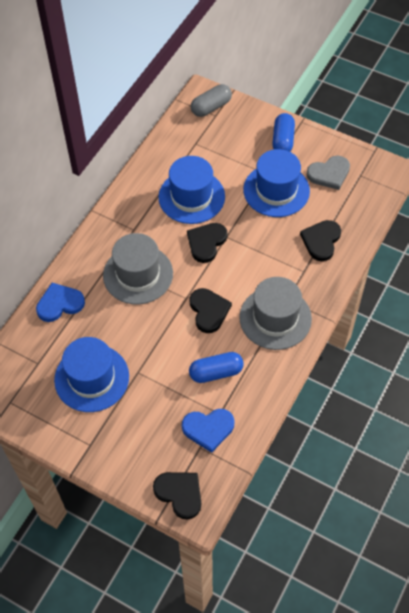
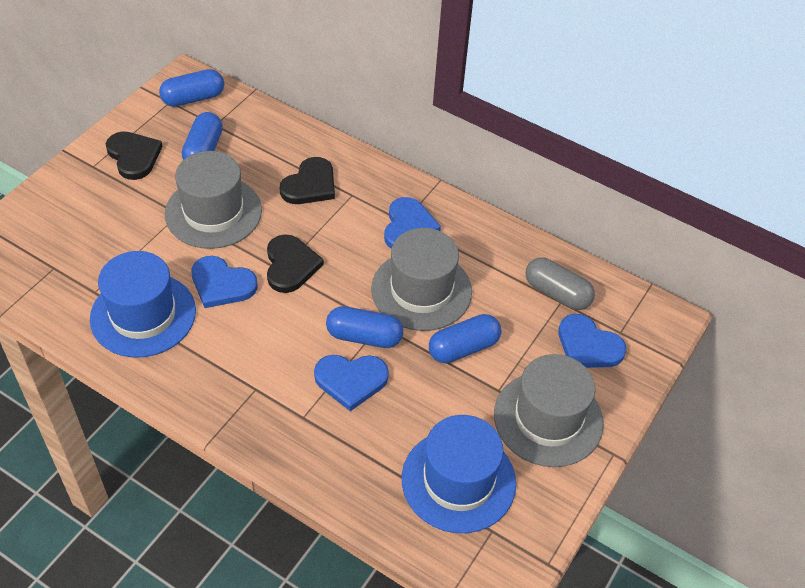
black heart: [153,472,201,520] [187,223,228,263] [189,288,232,333] [300,220,341,261] = 4 -> [106,132,163,180] [267,234,324,293] [280,157,335,204] = 3
blue capsule: [189,352,244,383] [272,113,295,152] = 2 -> [159,69,224,107] [182,112,223,160] [326,306,403,348] [429,314,501,363] = 4
blue hat: [54,337,129,412] [159,156,225,224] [243,149,310,217] = 3 -> [90,251,196,358] [402,415,516,533] = 2
blue heart: [36,283,85,322] [182,409,235,453] = 2 -> [191,256,258,308] [314,355,389,411] [384,197,441,249] [558,314,626,368] = 4
grey hat: [103,233,173,304] [239,277,312,350] = 2 -> [165,151,262,249] [371,228,472,331] [494,354,604,467] = 3
grey heart: [306,156,350,190] = 1 -> none = 0

